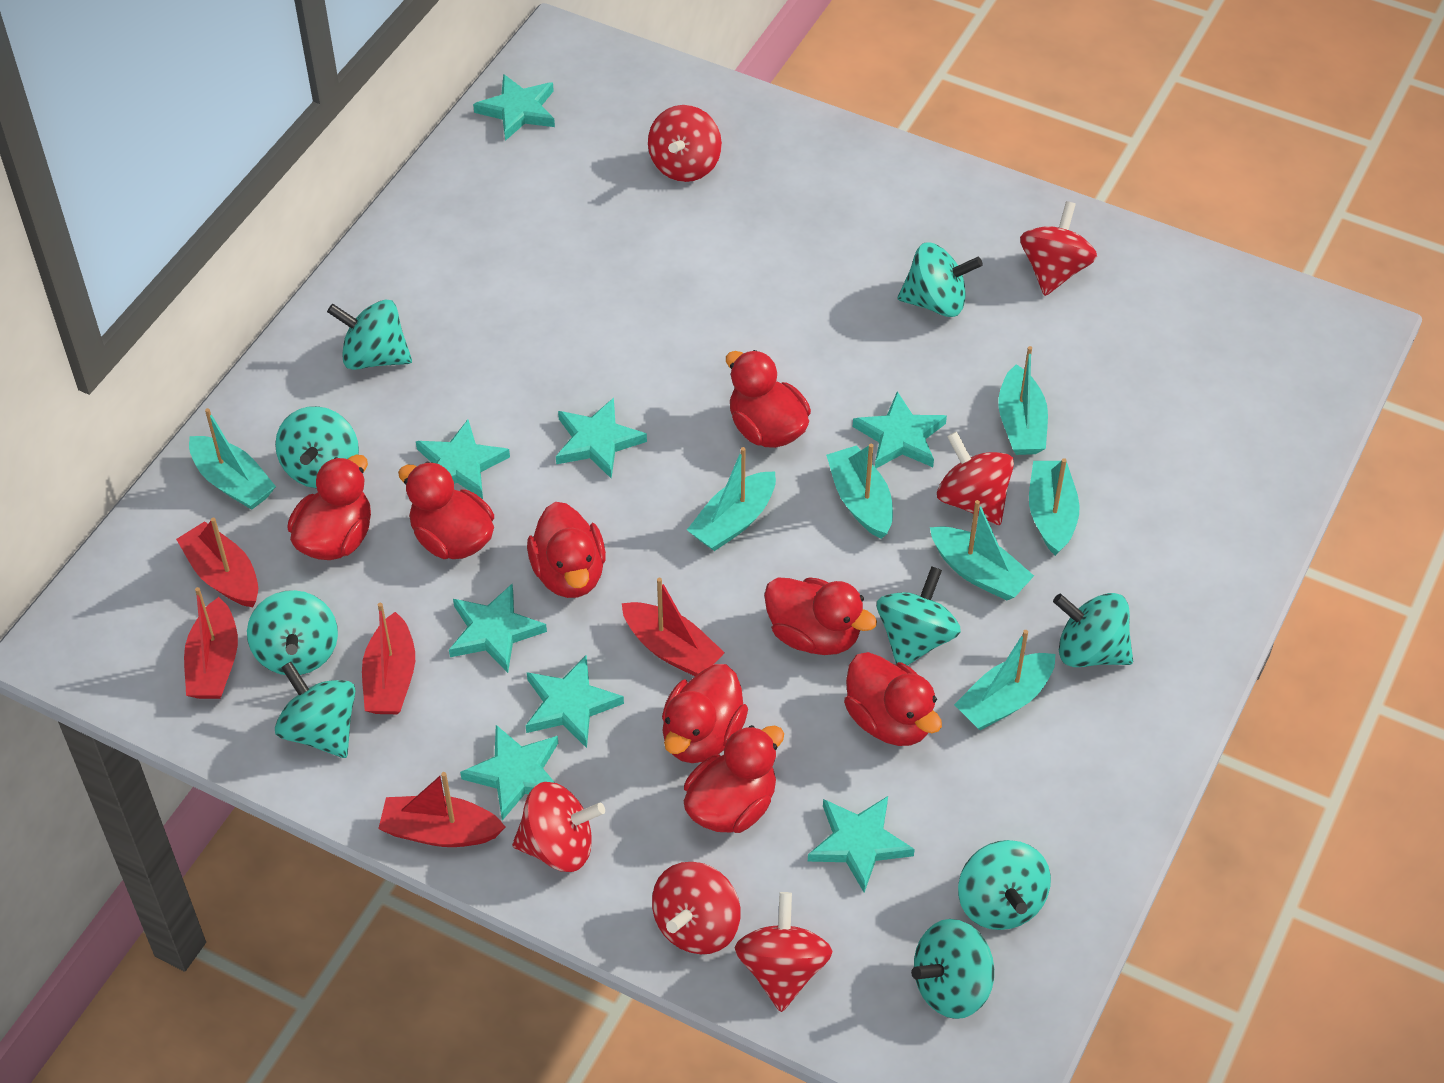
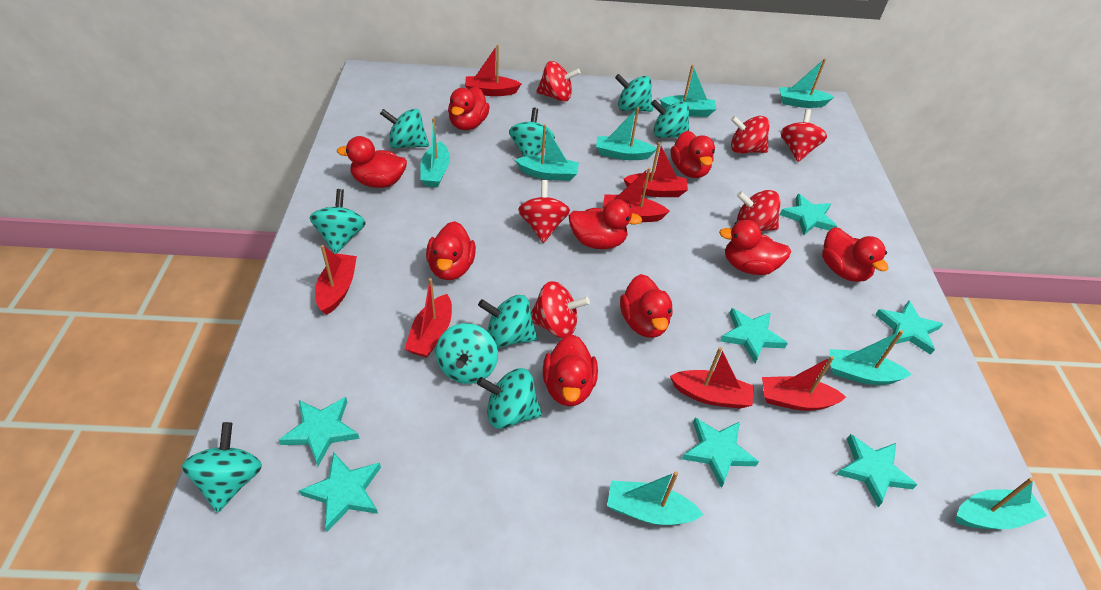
red boat: [176,518,258,607] [184,587,238,699] [362,603,415,714] [378,772,505,847] [622,578,725,676] = 5 -> [315,245,357,315] [405,278,452,358] [465,45,521,96] [603,167,669,222] [623,142,688,197] [670,347,754,409] [762,356,846,411] = 7
red duck: [287,455,371,560] [398,462,494,559] [527,502,606,598] [662,664,748,763] [684,725,784,833] [726,350,811,448] [764,577,877,655] [844,652,942,746] = 8 -> [337,136,407,188] [426,221,476,280] [448,87,490,130] [543,334,598,406] [569,200,642,249] [620,274,672,338] [671,131,715,178] [719,220,791,275] [822,227,888,282] = 9
turquoise boat: [189,408,276,510] [687,447,776,551] [826,444,893,539] [930,500,1034,601] [954,630,1056,730] [998,346,1048,455] [1029,458,1080,556] = 7 -> [420,118,450,187] [515,124,579,181] [596,107,657,160] [607,471,704,525] [660,65,716,117] [779,58,834,108] [829,330,911,385] [956,478,1047,529] = 8
turquoise star: [416,420,510,499] [449,584,547,673] [460,725,558,821] [473,74,555,141] [526,655,624,748] [556,398,647,478] [808,796,915,893] [853,392,947,468] = 8 -> [279,397,360,466] [299,452,381,532] [682,417,759,488] [720,308,788,363] [780,194,837,235] [836,434,918,507] [875,301,943,355] = 7

